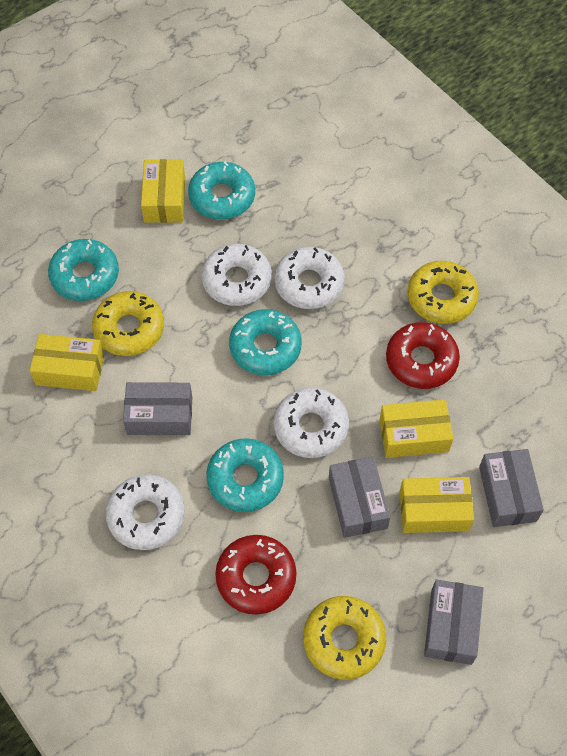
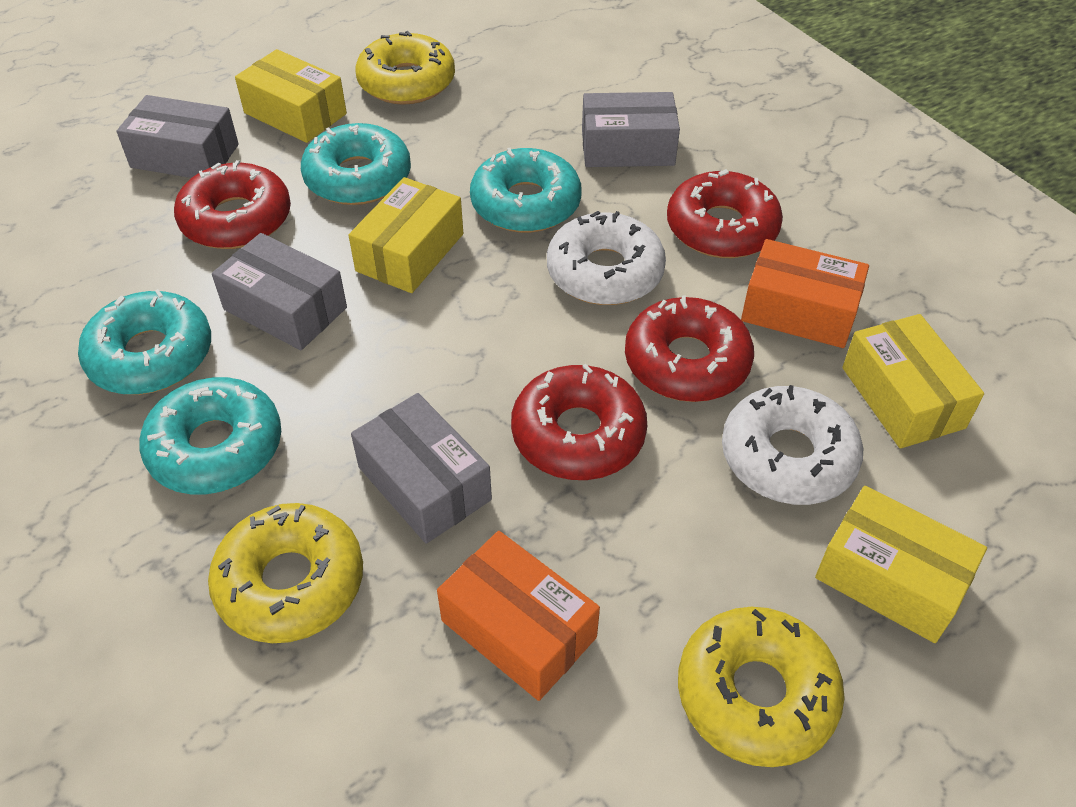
orange box: none = 0 -> [437,531,600,701] [741,239,869,348] = 2
red donut: [215,535,297,615] [386,322,460,389] = 2 -> [174,160,291,249] [511,364,647,480] [625,295,754,402] [667,169,783,258] = 4
white donut: [106,474,185,550] [202,244,272,306] [274,247,345,309] [274,388,349,458] = 4 -> [547,211,666,305] [722,385,863,505] = 2

